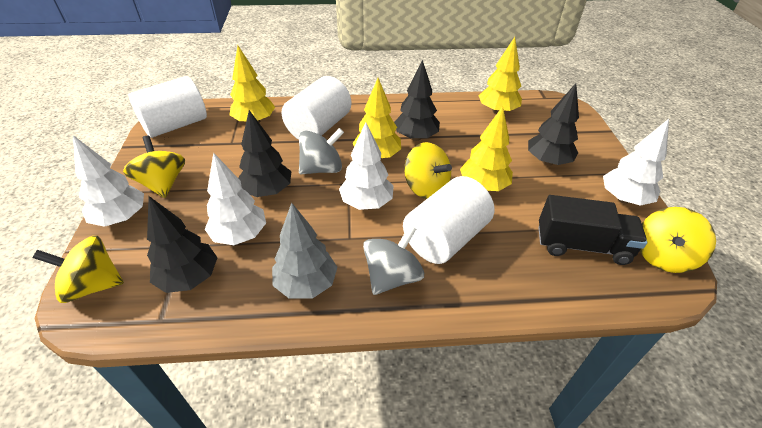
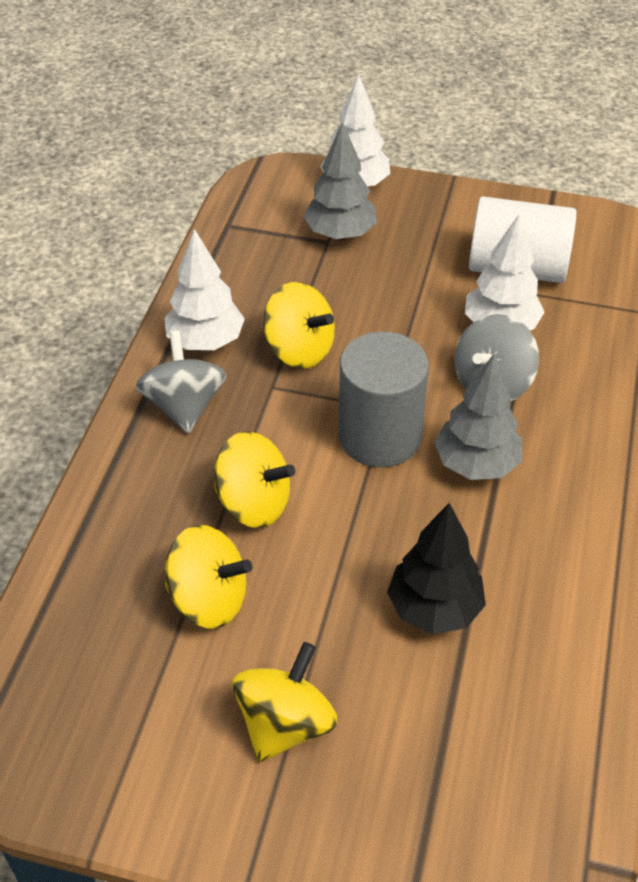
black tree: [147,196,217,293] [238,110,291,197] [394,60,440,141] [528,83,579,166] = 4 -> [387,503,486,634] = 1
black truck: [538,195,647,265] = 1 -> none = 0
grey cylinder: none = 0 -> [338,332,429,467] = 1
grey tree: [272,203,337,299] = 1 -> [303,122,377,240] [434,353,522,480] = 2
white cylinder: [128,76,207,138] [282,76,351,140] [403,176,494,264] = 3 -> [469,196,577,283] = 1
white tree: [73,135,144,227] [205,152,266,245] [339,122,394,210] [603,119,669,206] = 4 -> [164,229,245,350] [320,74,390,186] [465,214,545,330] = 3
yellow tree: [230,46,275,123] [352,78,401,159] [460,106,513,191] [479,37,522,114] = 4 -> none = 0

